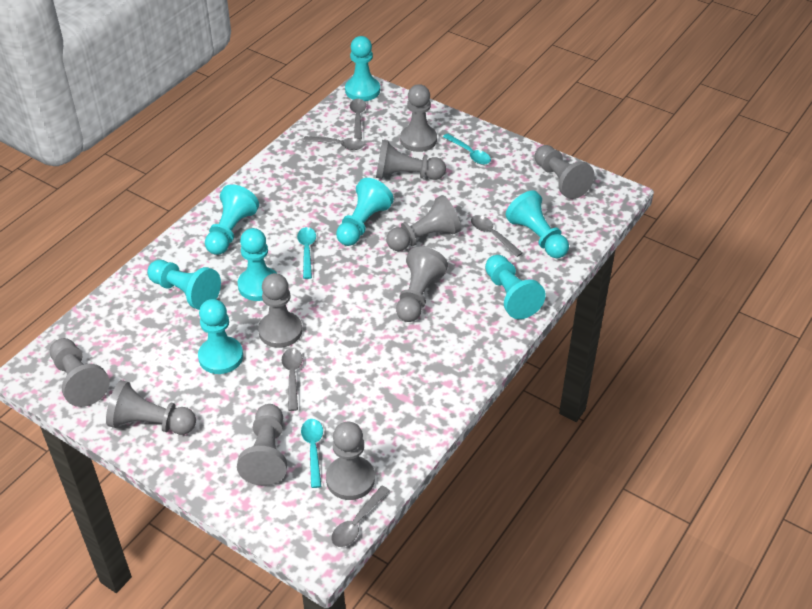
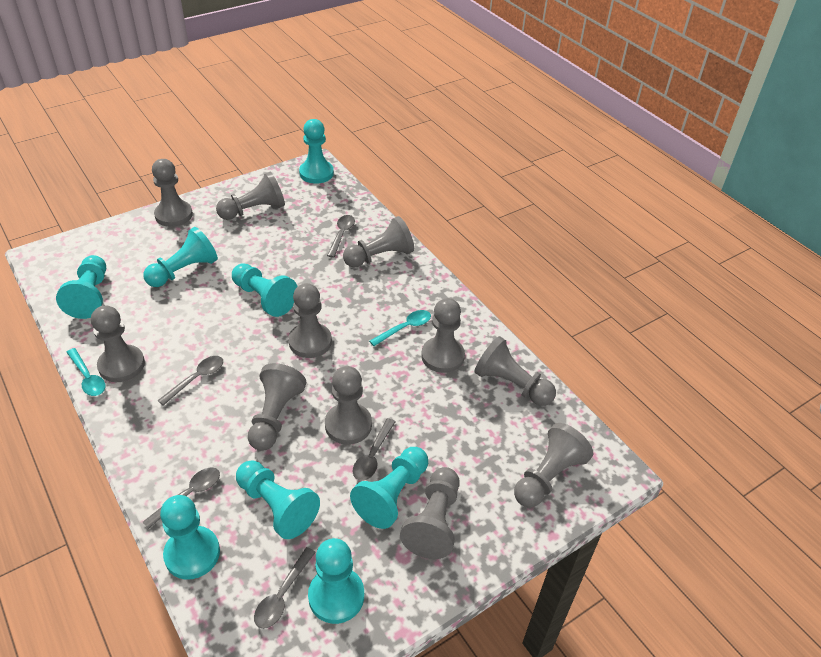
grey pawn: [50,338,110,407] [106,380,196,435] [237,404,287,486] [258,273,302,348] [326,422,375,500] [376,140,446,180] [386,195,461,251] [396,247,448,322] [400,84,437,152] [535,145,594,199] = 10 -> [91,305,145,382] [152,159,193,227] [216,172,285,220] [248,363,306,451] [288,283,332,358] [325,366,372,445] [343,216,414,268] [400,467,460,559] [421,298,465,373] [474,336,556,406] [514,423,593,508] = 11
turquoise spoon: [297,227,316,279] [301,419,323,488] [443,134,491,165] = 3 -> [66,348,106,396] [369,310,431,346] = 2

